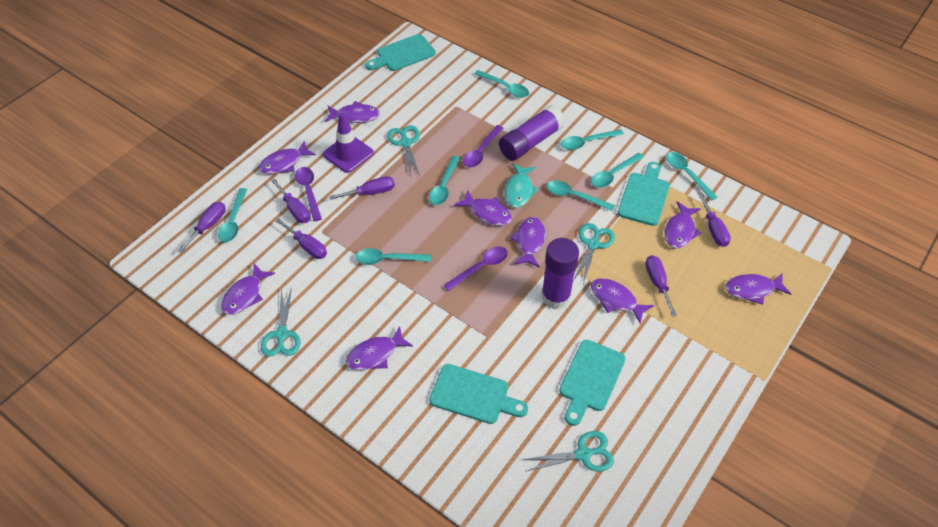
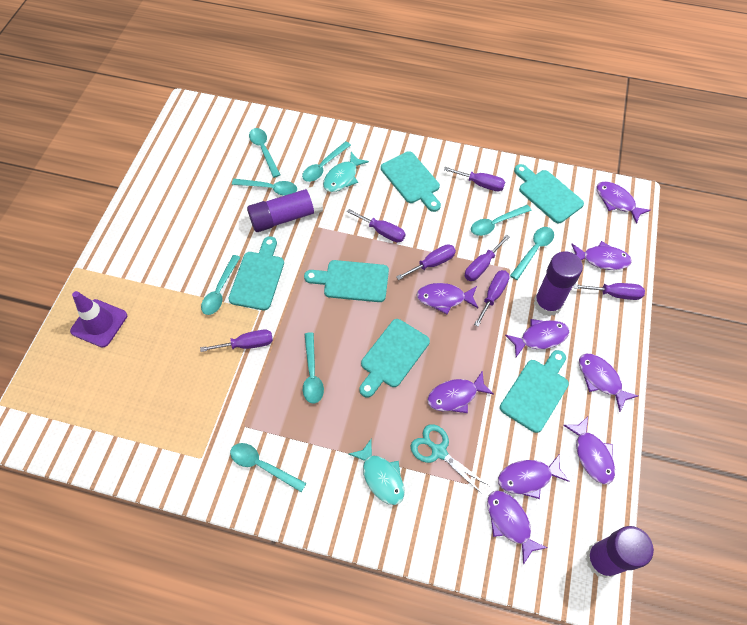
purple glue stick: [499,105,565,161] [541,238,579,309] = 2 -> [247,186,323,232] [534,251,583,316] [586,526,654,578] = 3
purple screwdriver: [177,202,226,253] [271,179,310,223] [276,218,327,259] [329,176,395,200] [645,255,677,317] [698,193,731,247] = 6 -> [200,330,273,352] [347,209,405,242] [396,244,456,280] [444,167,505,191] [465,235,510,281] [474,270,510,327] [574,283,645,300] = 7
purple spoon: [295,167,322,221] [444,246,508,291] [463,125,503,168] = 3 -> none = 0
turquoise cutting board: [365,34,436,71] [429,364,528,424] [559,340,626,426] [618,162,670,226] = 4 -> [229,236,284,310] [304,260,389,302] [359,319,430,398] [381,151,441,212] [500,350,569,433] [514,164,584,223] = 6
turquoise fish: [504,163,539,208] = 1 -> [323,152,369,192] [349,439,405,505] = 2
turquoise scissors: [261,287,300,356] [387,125,420,177] [522,431,614,472] [573,223,615,284] = 4 -> [411,424,489,495] = 1

